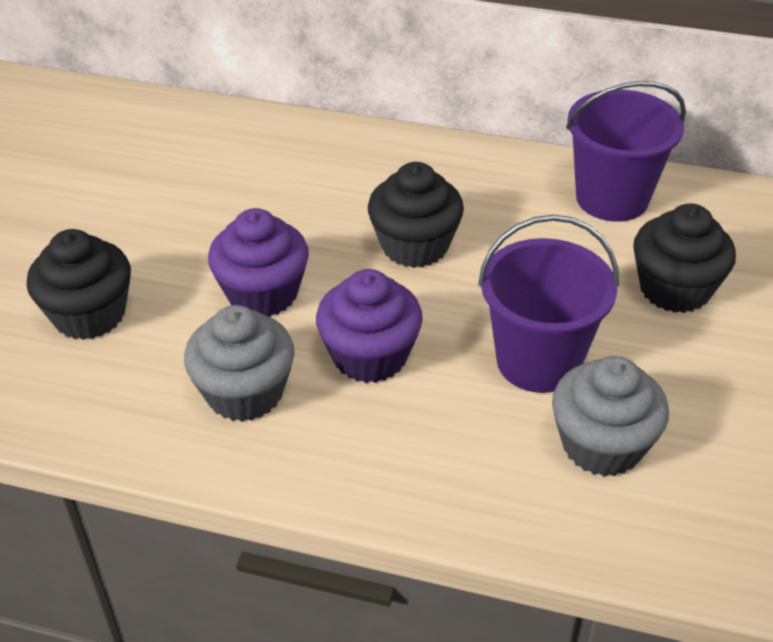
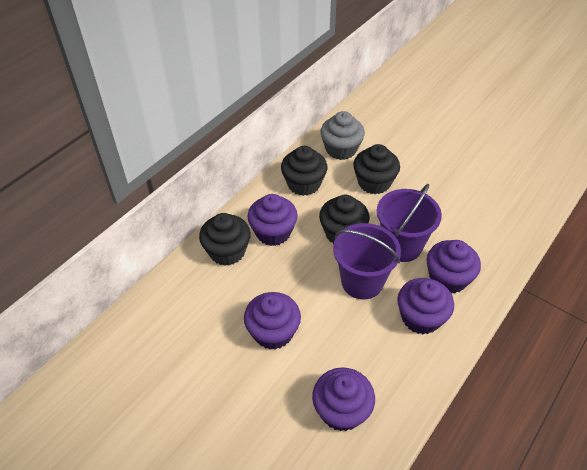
black cupcake: [27,229,131,340] [368,162,464,268] [633,203,736,313] = 3 -> [199,213,251,266] [281,146,327,196] [319,195,369,244] [353,144,400,194] = 4
grey cupcake: [184,305,295,422] [552,356,669,477] = 2 -> [320,111,365,160] = 1
purple cupcake: [208,208,309,317] [316,269,423,383] = 2 -> [244,292,301,350] [247,194,298,246] [312,367,375,431] [397,278,454,334] [427,240,481,293] = 5

